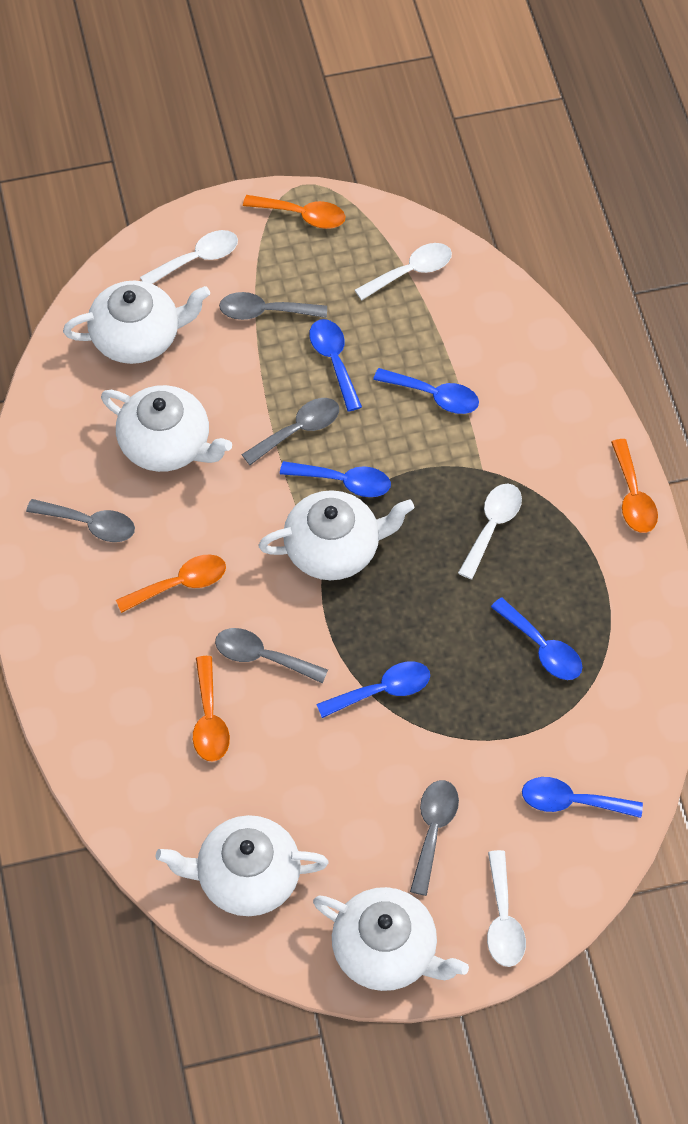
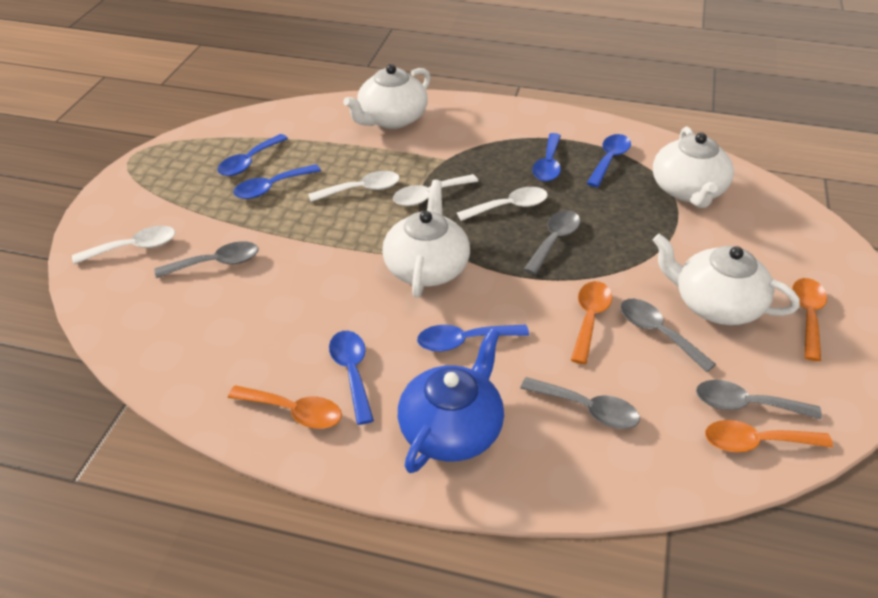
blue teapot: none = 0 -> [398,328,504,473] = 1
white teapot: [63,281,210,364] [101,385,232,472] [156,815,329,916] [258,490,414,580] [313,887,469,991] = 5 -> [343,64,431,129] [382,180,470,297] [653,127,734,208] [653,234,800,325] = 4

